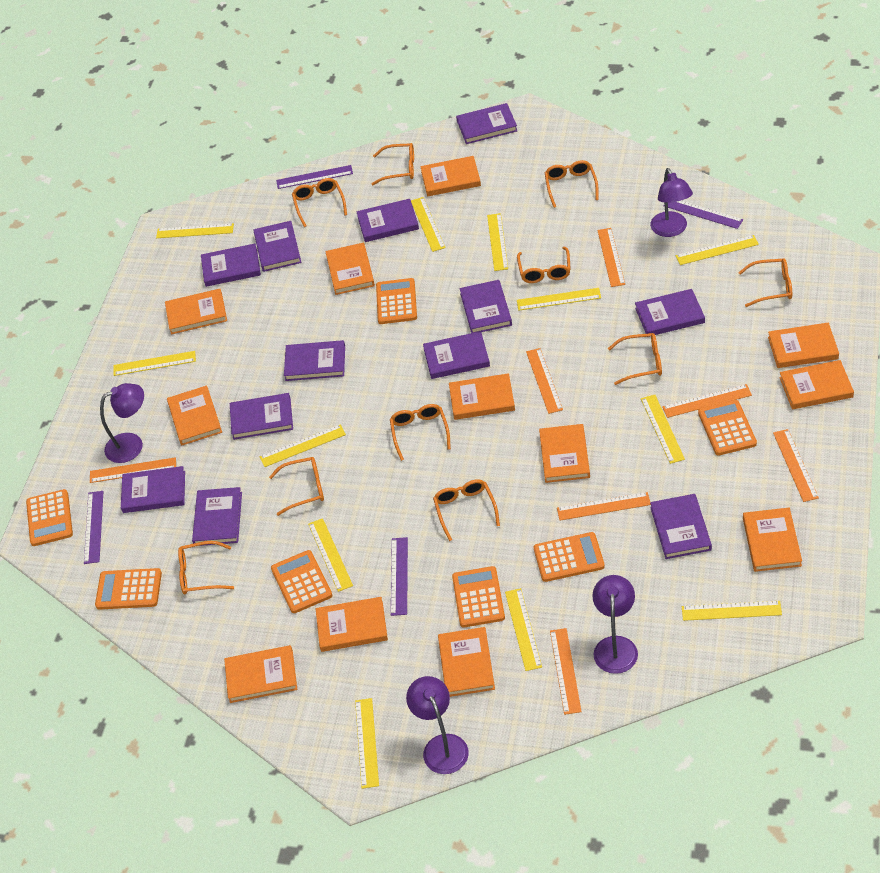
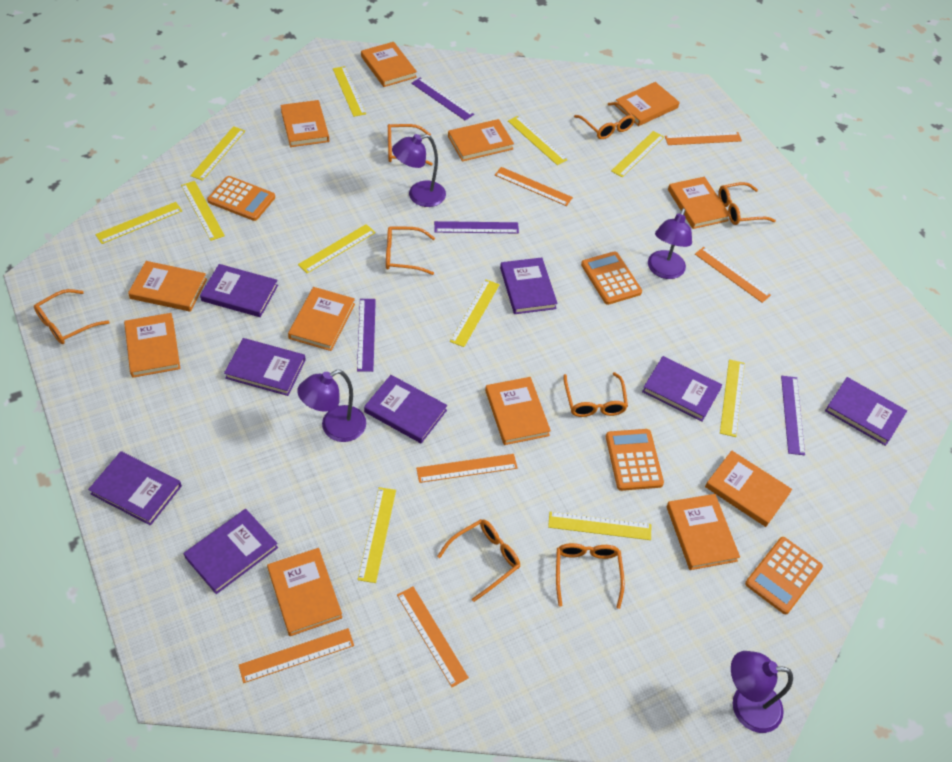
orange calculator: [26,489,73,546] [95,568,162,610] [271,550,332,613] [376,278,417,324] [452,566,505,627] [534,532,605,582] [698,400,757,456] = 7 -> [207,176,275,221] [581,251,642,305] [606,429,664,491] [745,537,823,614] = 4
orange glasses: [178,541,234,594] [269,457,324,516] [292,178,347,227] [372,143,414,185] [390,404,451,461] [433,480,500,541] [517,247,571,283] [545,160,599,208] [608,333,662,385] [738,258,792,307] = 10 -> [34,289,109,344] [386,227,435,275] [388,124,433,166] [437,519,520,602] [556,543,625,609] [563,372,628,417] [574,102,635,139] [718,182,776,225] = 8
orange ruler: [90,457,176,483] [526,348,563,414] [550,628,582,715] [557,492,651,520] [597,228,625,287] [662,384,752,418] [773,429,819,502] = 7 -> [239,628,354,683] [397,586,469,687] [416,454,518,483] [495,167,573,206] [665,132,742,145] [695,247,771,303] = 6
purple book: [121,466,185,513] [192,487,242,546] [201,244,261,287] [230,393,293,440] [253,221,301,272] [284,340,345,381] [357,199,419,242] [423,331,490,379] [456,103,517,144] [460,280,512,333] [635,289,705,335] [650,494,712,559] = 12 -> [88,451,182,526] [184,509,278,594] [200,264,278,317] [224,338,306,396] [364,375,447,443] [500,258,558,314] [642,356,722,421] [825,377,907,446] = 8
yellow ruler: [113,351,196,376] [156,223,234,238] [260,424,346,467] [308,518,353,592] [355,698,379,789] [411,197,446,252] [487,213,508,271] [505,588,542,671] [517,288,601,311] [641,395,685,464] [675,235,759,265] [682,601,782,621] = 12 -> [95,202,182,244] [181,181,225,241] [190,126,245,181] [298,224,376,274] [333,66,366,117] [358,487,396,583] [450,280,500,347] [508,116,568,165] [548,512,651,540] [611,131,664,177] [720,359,745,437] = 11

